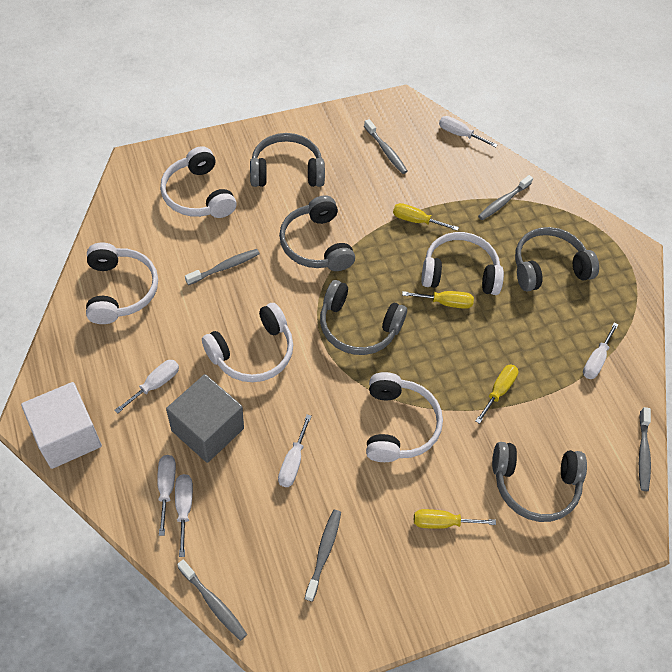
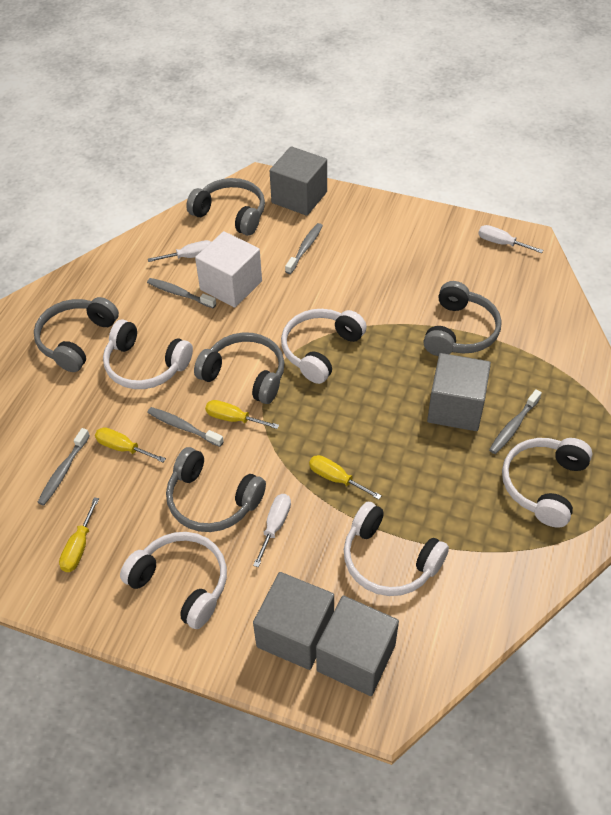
grey cube: [166,374,244,463] = 1 -> [253,572,334,670] [270,146,327,216] [316,596,399,696] [427,353,491,431] = 4
grey toothbrush: [177,559,247,641] [185,249,260,285] [305,510,341,602] [364,119,408,174] [478,175,533,220] [639,407,651,491] = 6 -> [37,428,90,505] [147,278,216,308] [147,407,224,447] [285,223,323,274] [489,389,542,454] = 5
white screwdriver: [114,360,179,414] [157,455,176,536] [175,474,193,557] [278,415,312,487] [439,116,498,148] [583,323,618,379] = 6 -> [148,240,211,262] [253,494,291,567] [478,225,543,253] = 3

